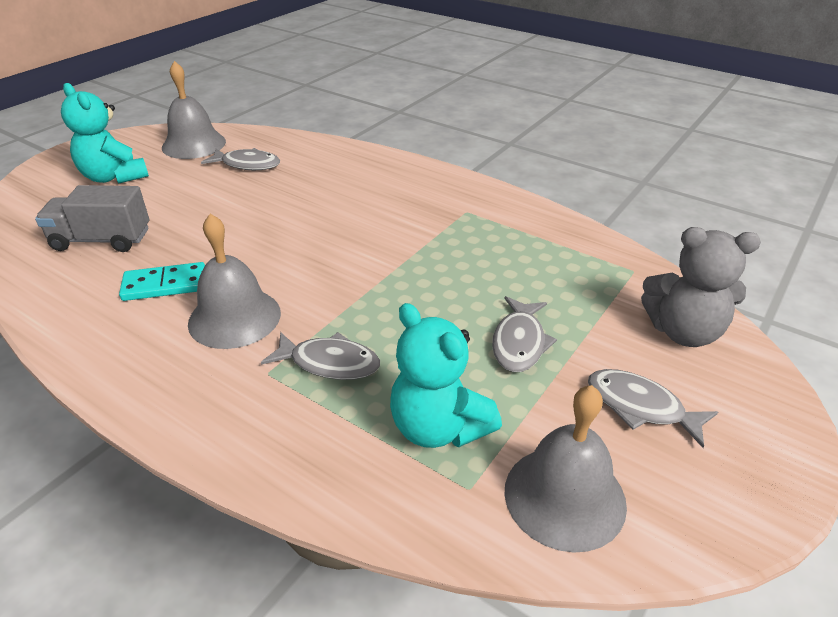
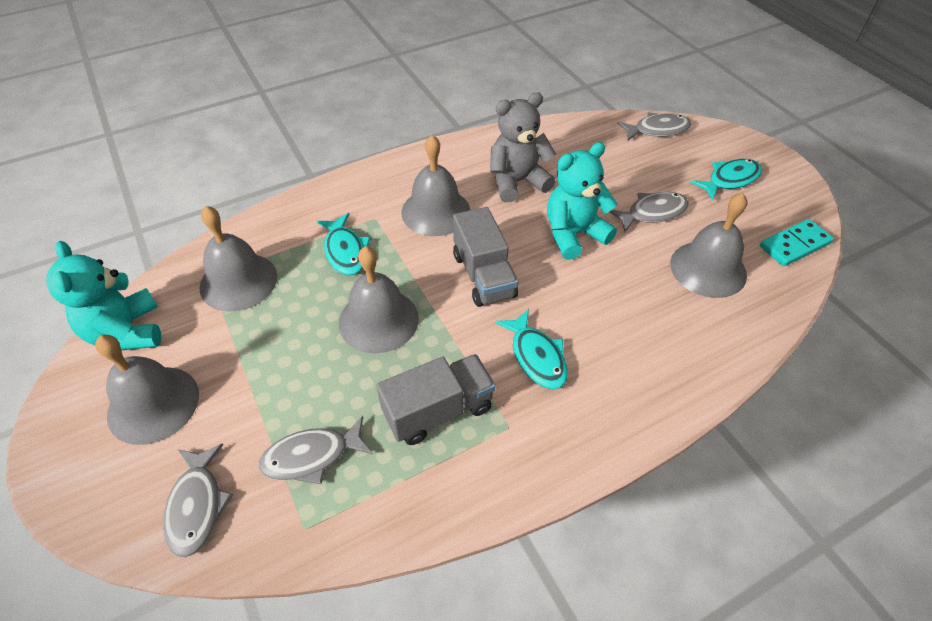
grey bell: [162,61,226,159] [188,214,281,349] [505,385,627,553] = 3 -> [95,335,199,445] [200,206,277,311] [339,246,419,353] [402,135,470,236] [670,193,747,298] = 5
grey truck: [35,185,149,252] = 1 -> [376,354,496,445] [453,207,518,307] = 2
turquoise fish: none = 0 -> [316,213,371,275] [495,309,568,389] [690,159,762,200] = 3

